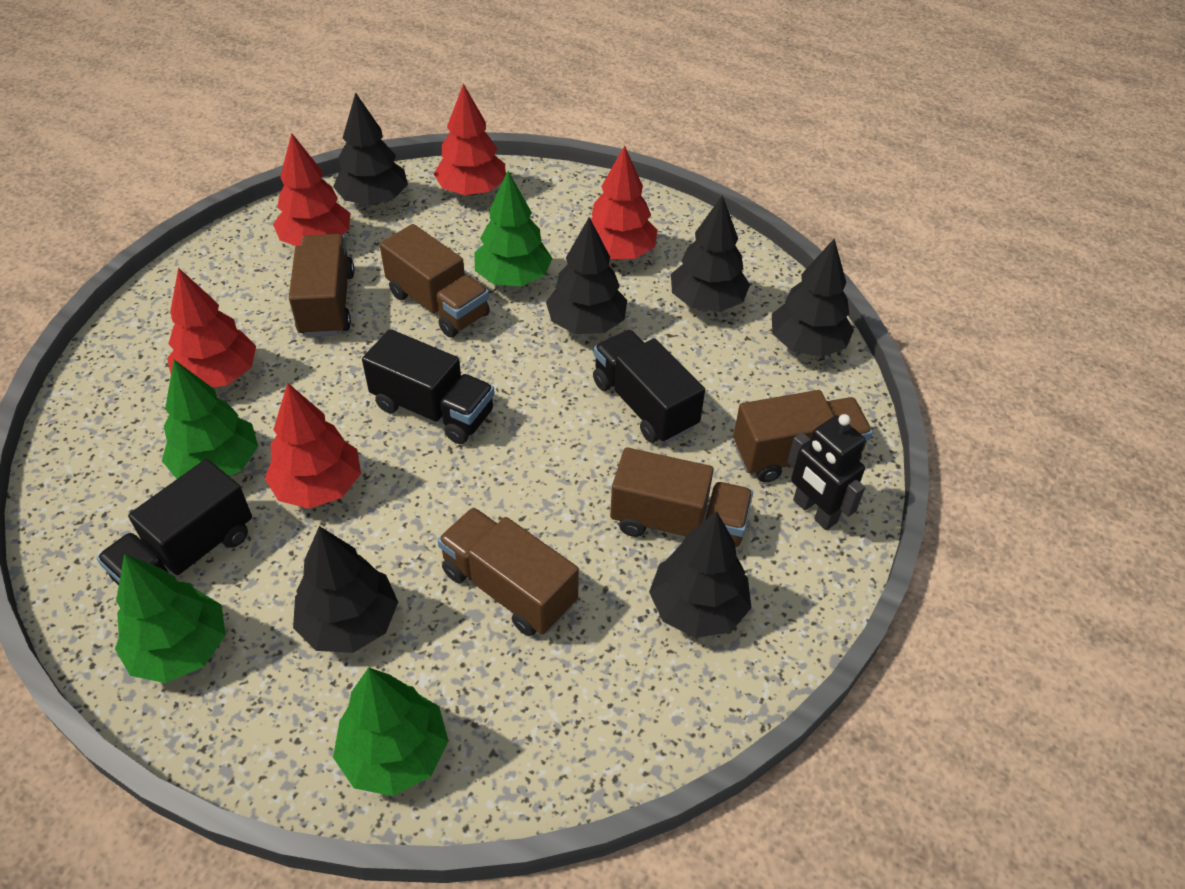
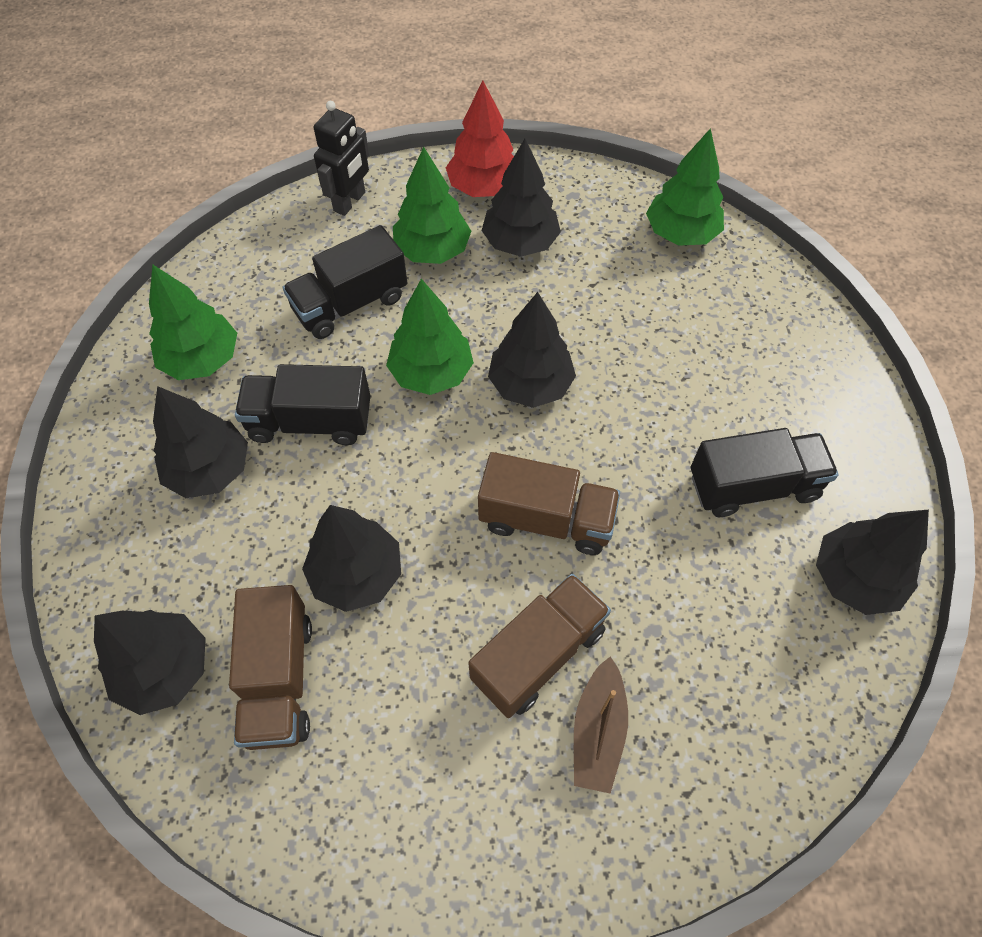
brown boat: none = 0 -> [574,656,628,794] = 1
brown truck: [289,234,355,337] [380,224,490,338] [437,507,579,636] [610,447,753,547] [733,390,873,483] = 5 -> [229,585,312,750] [468,574,611,718] [478,452,620,555] = 3
red tree: [167,268,256,387] [265,382,361,509] [273,133,350,246] [434,84,506,196] [591,146,658,259] = 5 -> [446,80,514,197] = 1

